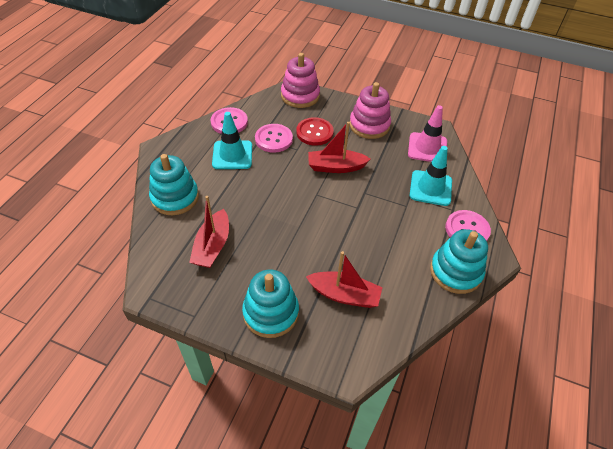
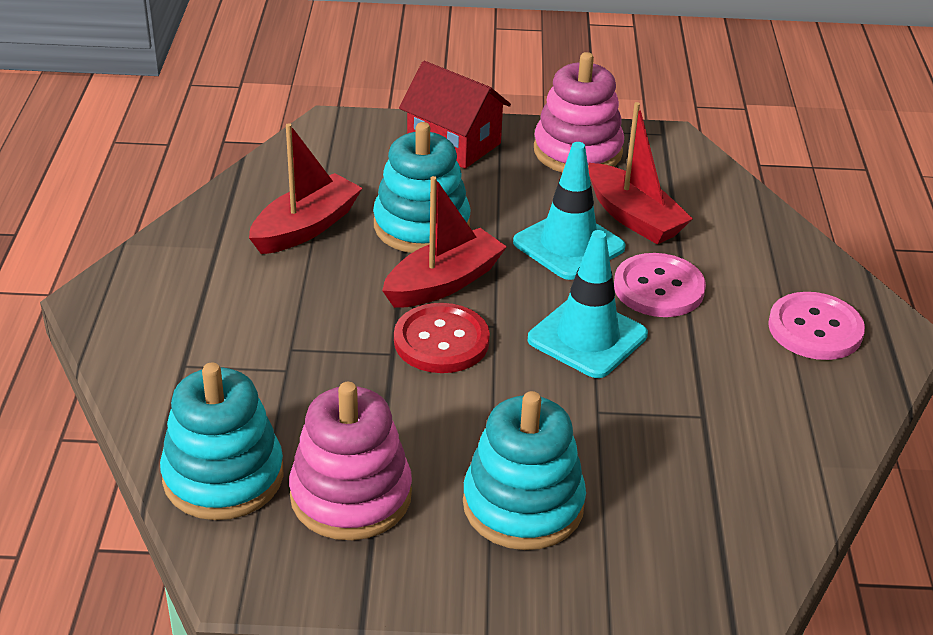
pink button: [211,107,248,134] [255,124,293,153] [445,210,491,241] = 3 -> [614,253,706,317] [768,292,865,360] = 2
pink traffic cone: [408,105,447,162] = 1 -> none = 0
red house: none = 0 -> [399,61,511,169] = 1

